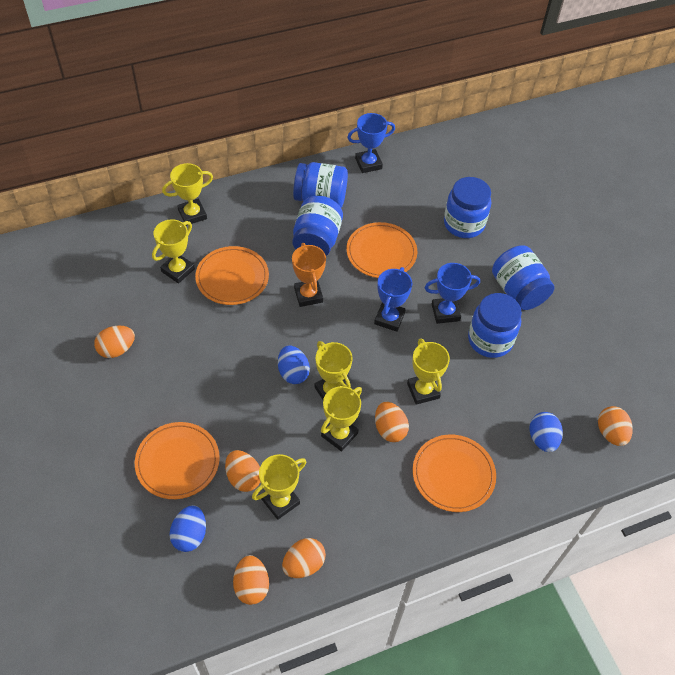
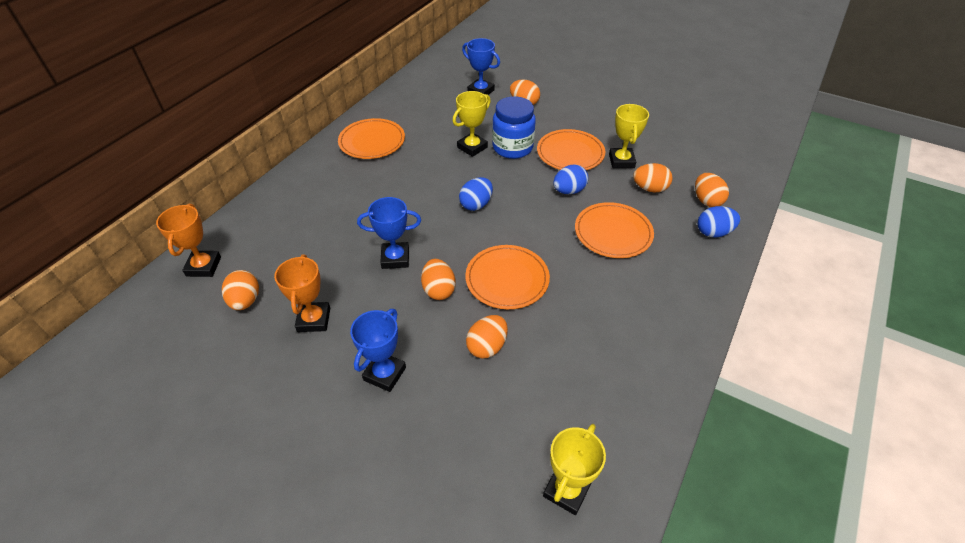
blue jar: [292,196,343,256] [293,162,348,208] [444,177,491,238] [468,293,522,358] [492,246,554,310] = 5 -> [492,96,536,159] = 1
orange trophy: [292,243,326,307] = 1 -> [156,204,221,277] [274,254,330,332] = 2
yellow trophy: [152,219,195,284] [162,163,213,226] [252,454,306,520] [315,341,352,399] [321,386,362,451] [407,338,450,405] = 6 -> [453,91,491,157] [543,424,606,515] [609,104,649,168] = 3

